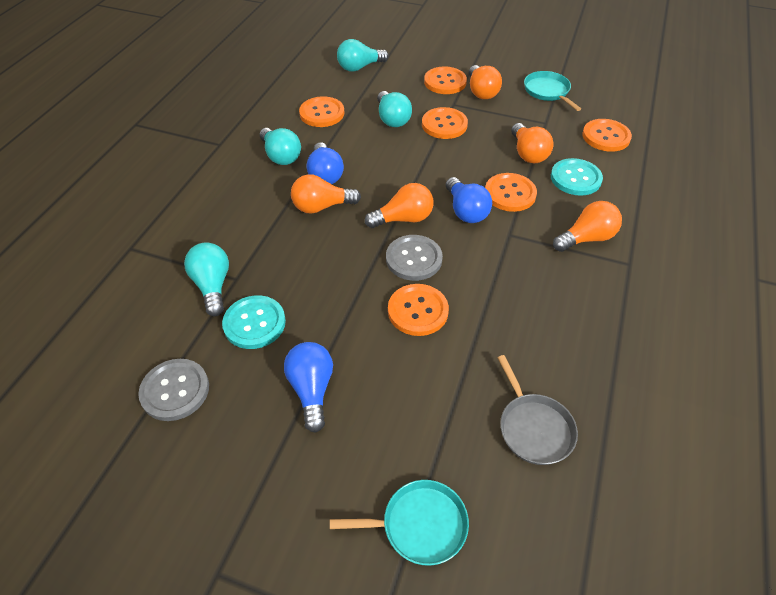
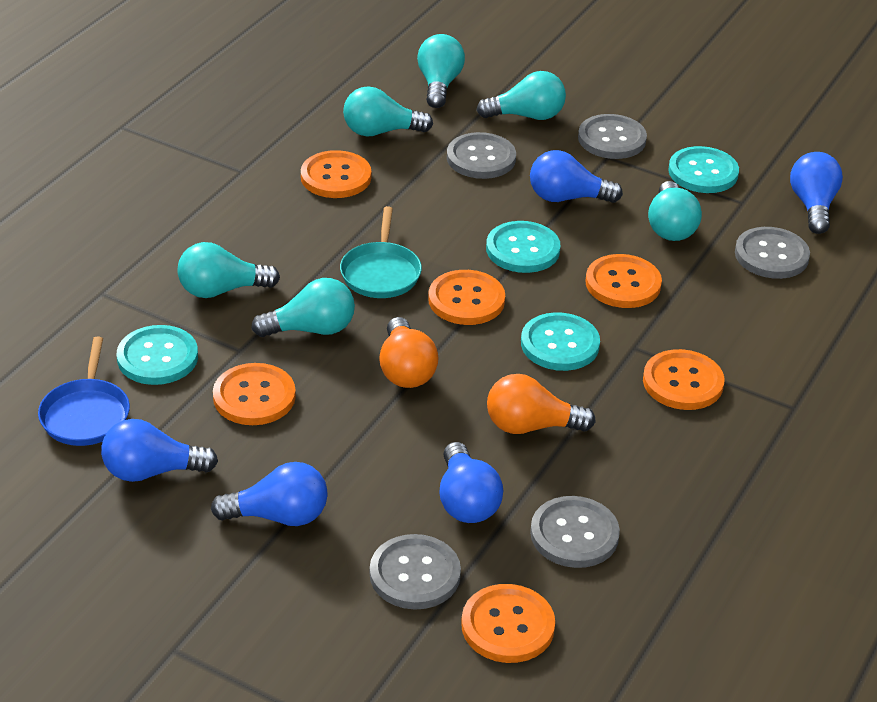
blue light bulb: [284,342,333,433] [307,142,344,184] [446,177,492,223] = 3 -> [101,419,218,482] [211,462,328,526] [439,442,503,523] [530,150,623,203] [790,152,843,234] = 5
blue pan: none = 0 -> [38,337,130,446] = 1
grey button: [138,359,209,421] [386,235,443,281] = 2 -> [370,534,461,609] [447,132,516,179] [530,496,620,568] [578,114,647,159] [735,227,810,279] = 5
grey pan: [497,355,578,465] = 1 -> none = 0
orange light bulb: [291,174,361,214] [365,183,434,228] [469,65,502,99] [511,123,554,163] [553,201,622,252] = 5 -> [379,317,439,388] [487,374,596,434] = 2
turquoise button: [222,295,286,349] [551,158,603,196] = 2 -> [117,325,198,385] [486,221,561,273] [521,312,600,371] [668,146,739,193] = 4
turquoise light bulb: [184,242,229,316] [260,128,301,165] [337,39,389,72] [377,91,412,127] = 4 -> [178,242,280,298] [251,278,355,337] [343,86,433,136] [417,34,465,108] [476,71,566,120] [648,181,702,241] = 6
turquoise pan: [330,480,469,566] [524,71,581,111] = 2 -> [340,206,422,298] = 1

